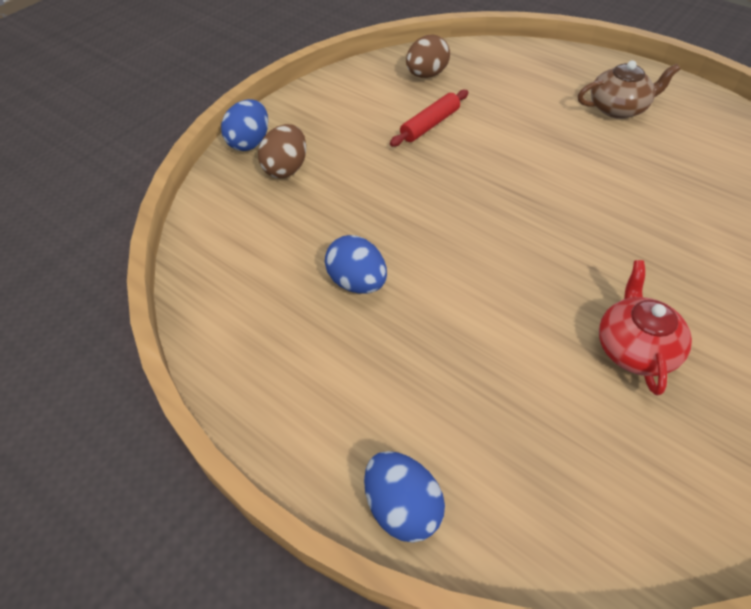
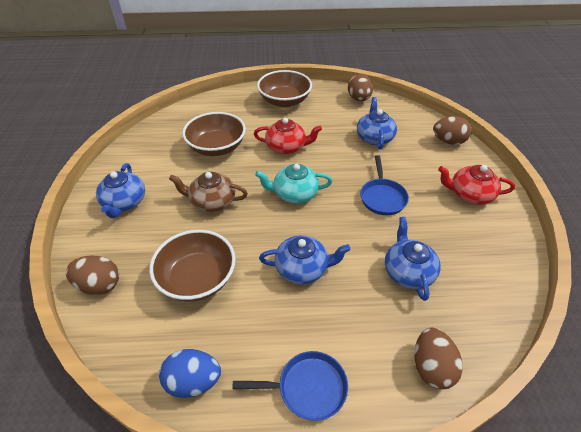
blue egg: [221,99,268,151] [325,235,387,294] [364,451,445,543] = 3 -> [159,349,221,398] = 1
blue pan: none = 0 -> [232,351,348,421] [360,155,409,215] = 2
blue teapot: none = 0 -> [96,163,145,218] [259,235,351,284] [357,97,397,150] [385,217,441,301] = 4
brown bowl: none = 0 -> [149,230,236,301] [182,112,246,156] [257,70,312,107] = 3
brown egg: [258,124,306,178] [406,34,450,78] = 2 -> [66,256,119,295] [348,74,373,101] [414,328,463,390] [433,116,472,145] = 4
red rolling pin: [390,90,468,147] = 1 -> none = 0
red teapot: [599,260,692,396] = 1 -> [254,118,322,154] [438,165,515,205] = 2
turquoise teapot: none = 0 -> [255,164,332,204] = 1

